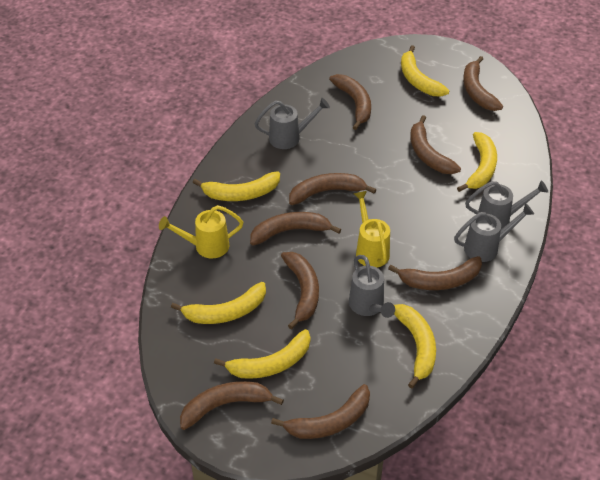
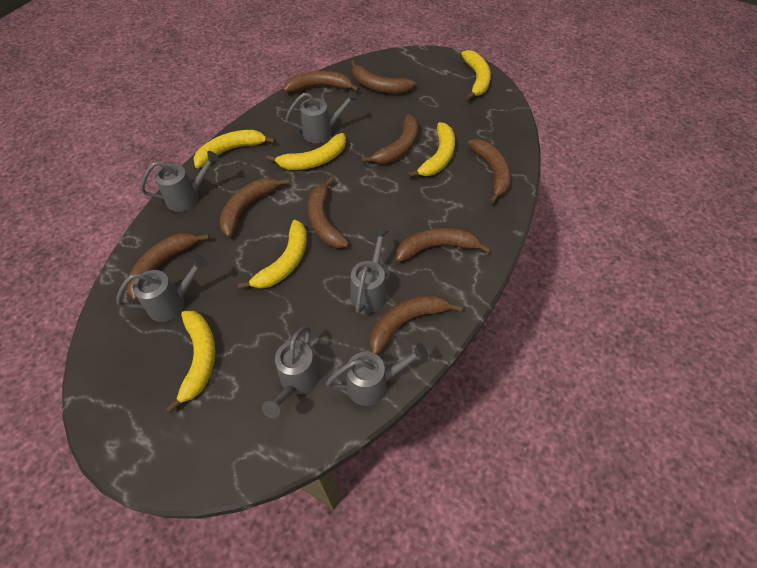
grey watering can: [254,98,330,149] [349,255,395,318] [454,203,534,262] [465,181,548,229] = 4 -> [116,255,208,322] [140,151,220,212] [262,326,320,418] [286,89,358,143] [326,342,428,406] [350,228,389,314] = 6
yellow watering can: [159,205,243,259] [354,191,390,268] = 2 -> none = 0

